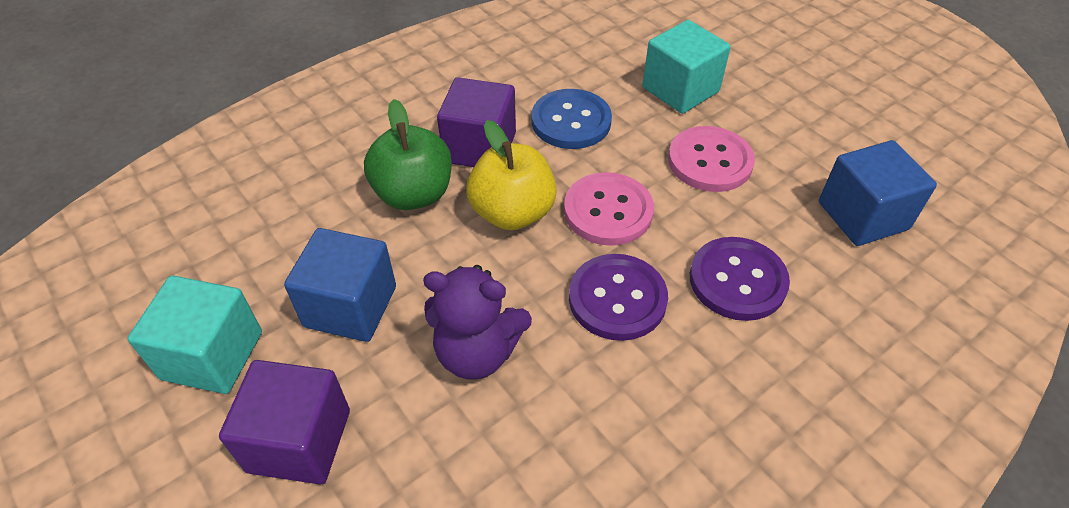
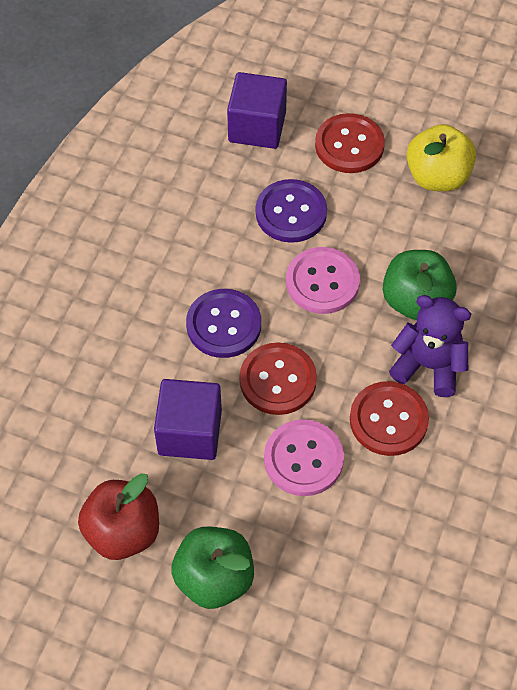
blue button: [532,89,612,149] = 1 -> none = 0
blue cube: [284,228,396,342] [819,140,937,246] = 2 -> none = 0
green apple: [364,99,452,210] = 1 -> [171,527,254,609] [383,250,457,320] = 2
red apple: none = 0 -> [78,473,159,560] = 1
red button: none = 0 -> [240,342,317,415] [315,113,385,173] [350,381,429,456] = 3
turquoise cube: [128,276,262,394] [642,20,731,114] = 2 -> none = 0

